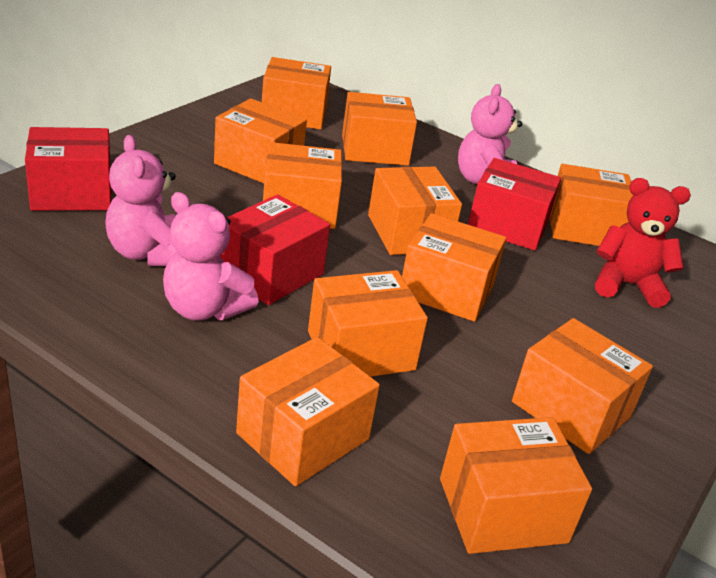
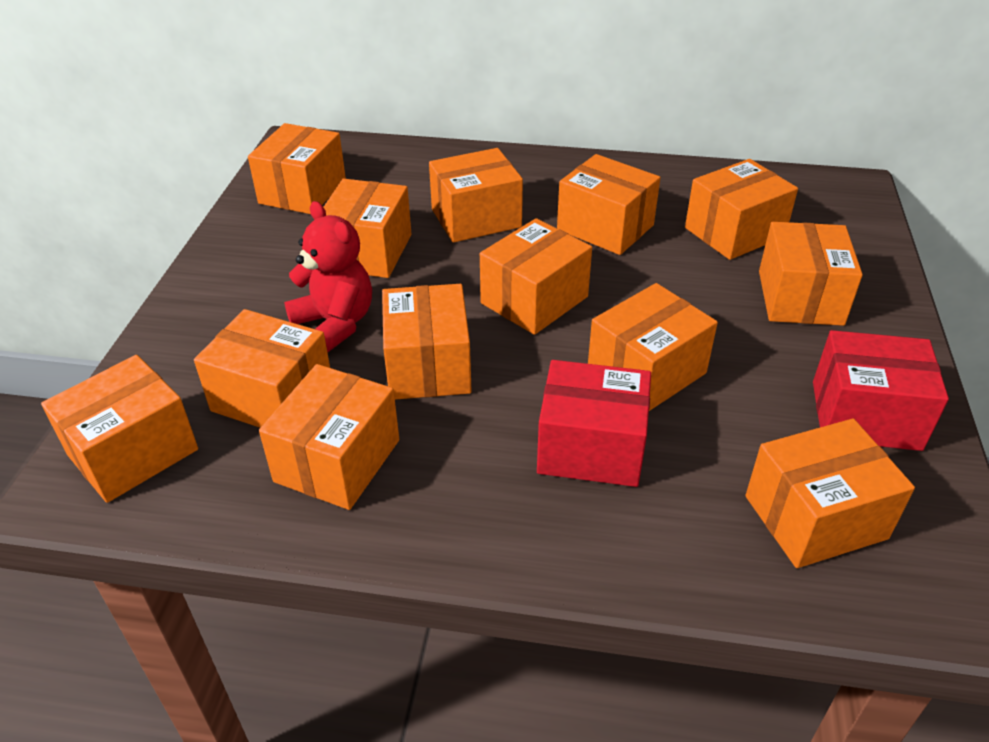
orange box: [214,98,307,183] [236,337,380,486] [262,57,331,129] [263,142,342,229] [308,270,428,377] [342,92,417,166] [368,167,462,255] [402,213,506,322] [440,417,592,554] [512,318,653,454] [550,164,633,246] = 11 -> [41,355,198,503] [194,309,330,428] [248,123,346,214] [259,364,399,510] [323,179,411,278] [382,284,472,400] [429,148,523,243] [480,218,592,335] [557,154,660,255] [588,283,718,411] [685,159,798,260] [745,419,915,568] [759,222,863,326] = 13
pink teddy bear: [106,135,176,266] [163,192,259,321] [458,84,522,184] = 3 -> none = 0
red box: [25,127,111,211] [220,194,330,305] [468,158,561,250] = 3 -> [537,360,651,487] [813,330,949,451] = 2

